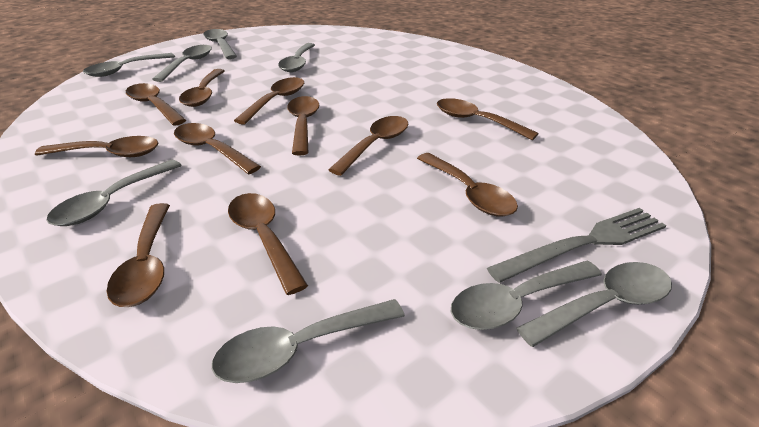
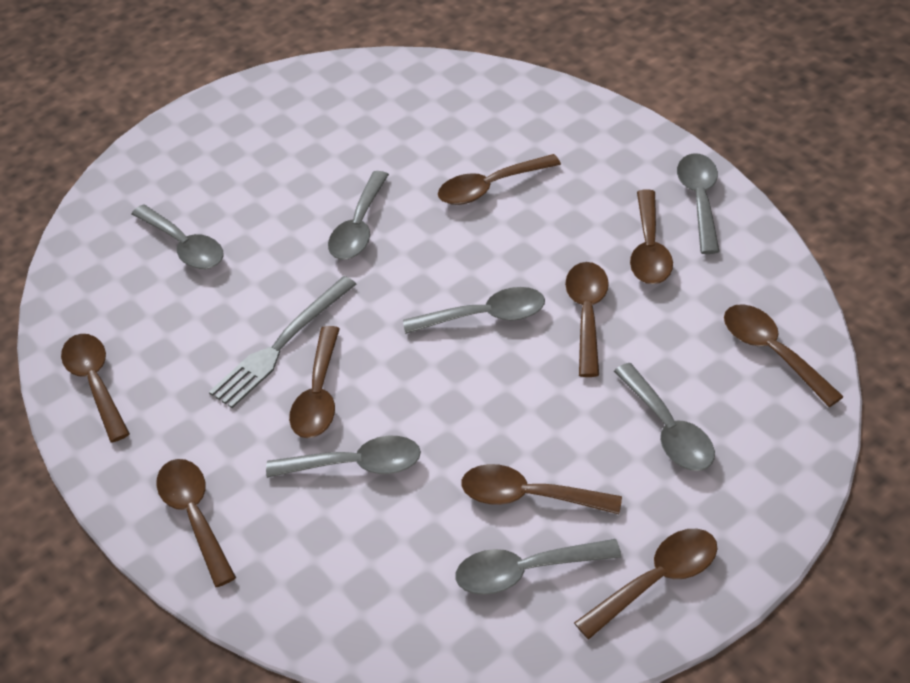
brown spoon: [35,136,159,157] [106,203,170,307] [126,83,186,126] [174,123,261,174] [179,69,225,107] [228,193,308,295] [234,77,304,125] [287,96,319,156] [328,116,409,176] [417,153,518,217] [437,98,539,140] = 11 -> [61,334,130,442] [156,459,236,587] [289,326,340,438] [438,154,561,205] [461,464,622,514] [565,262,609,377] [574,529,718,639] [630,189,673,284] [724,304,844,407] = 9
grey spoon: [46,160,182,226] [83,53,175,77] [152,45,212,82] [203,29,237,59] [212,299,405,383] [278,43,315,72] [451,261,602,330] [516,262,672,347] = 8 -> [132,204,224,269] [266,436,421,478] [328,171,389,259] [403,287,545,334] [455,539,621,595] [614,363,715,471] [677,153,720,254] = 7

